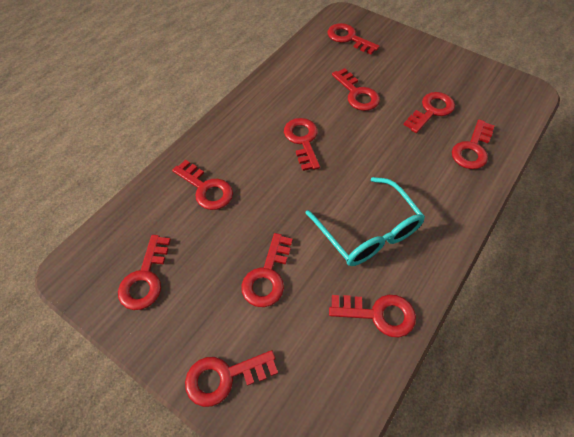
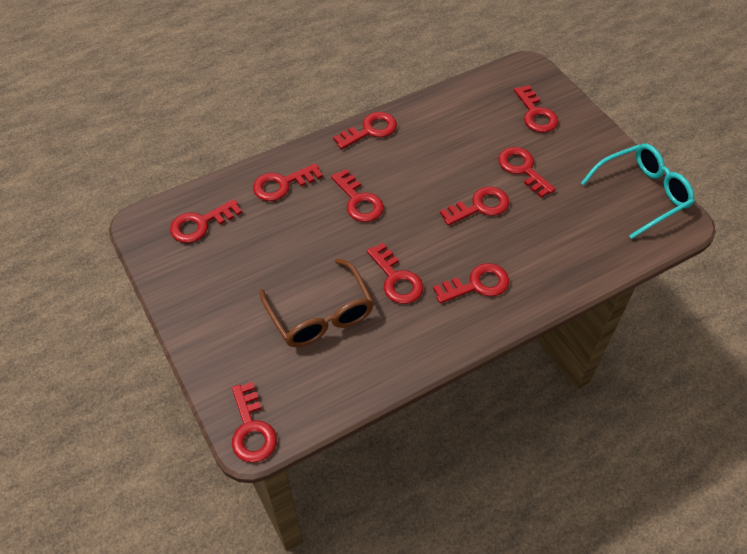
brown glasses: none = 0 -> [259,259,374,347] = 1

